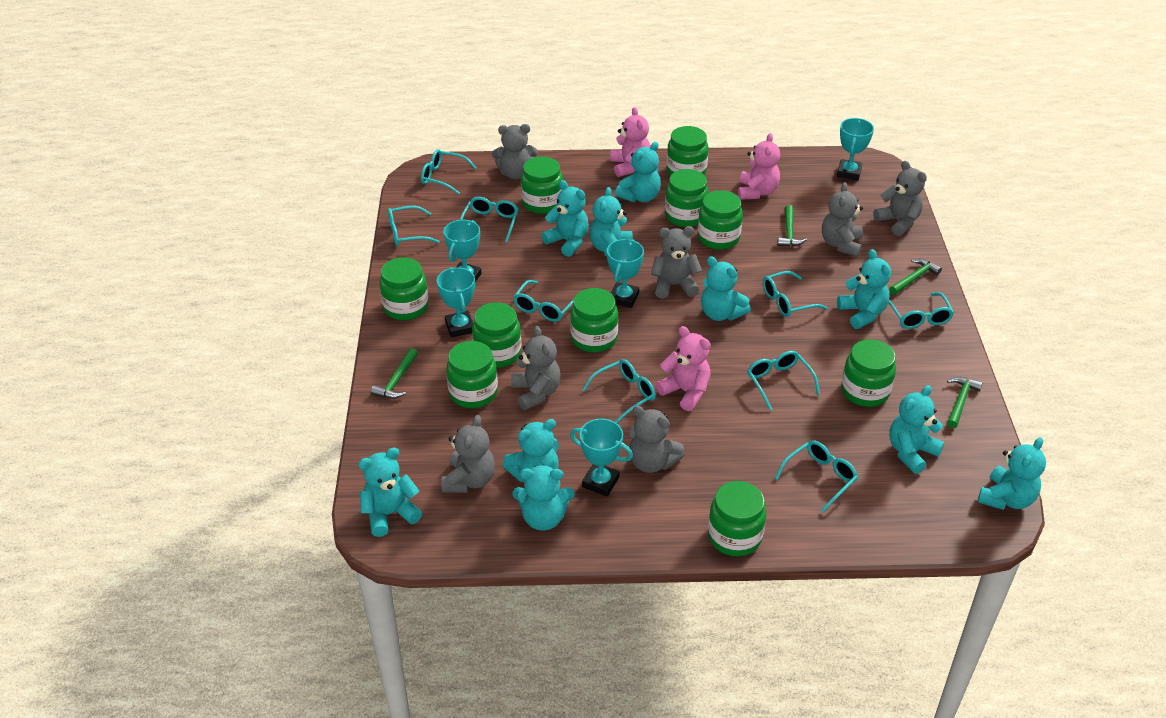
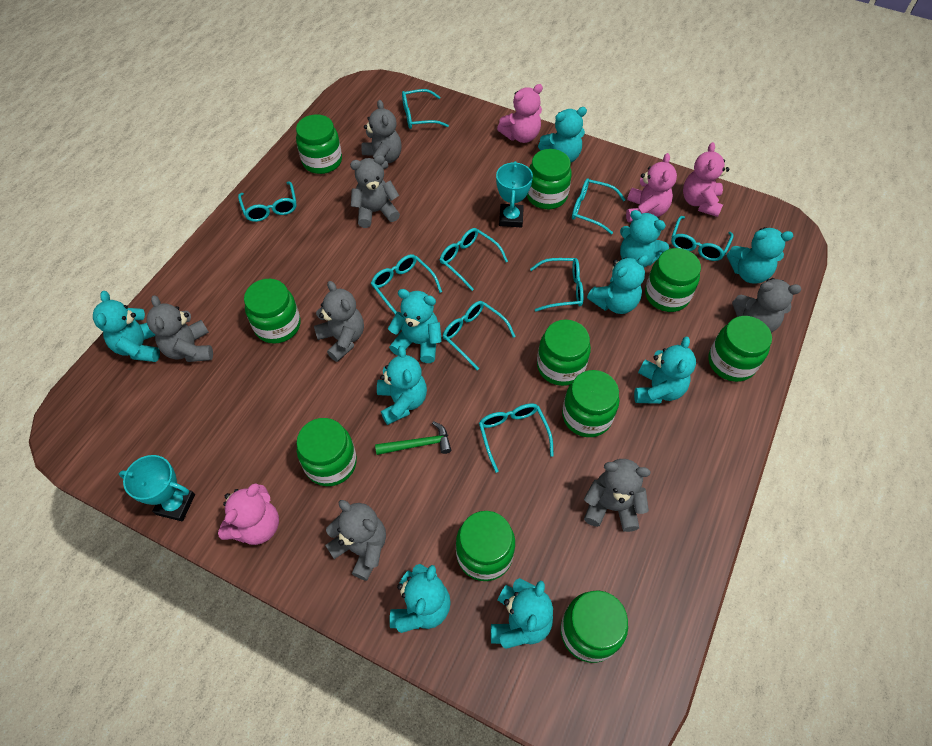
green hammer: [371,348,418,399] [777,205,807,246] [889,259,942,295] [947,377,983,428] = 4 -> [375,421,451,455] = 1
pink teddy bear: [610,107,650,177] [656,326,711,411] [738,133,780,200] = 3 -> [218,483,279,545] [497,84,543,143] [626,153,677,222] [683,142,730,217] = 4
turquoise trophy: [437,267,475,338] [443,220,482,282] [570,419,633,496] [607,239,644,308] [837,118,874,180] = 5 -> [119,455,195,521] [496,161,533,227] = 2

